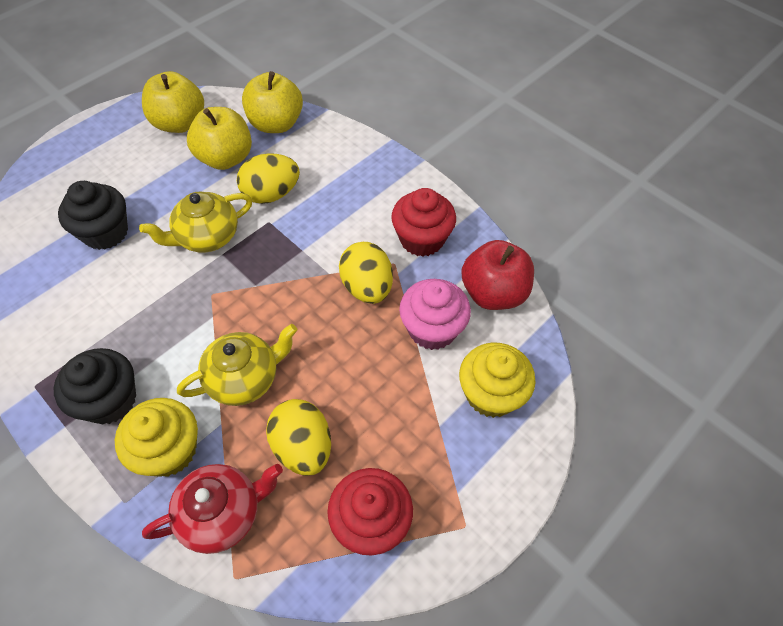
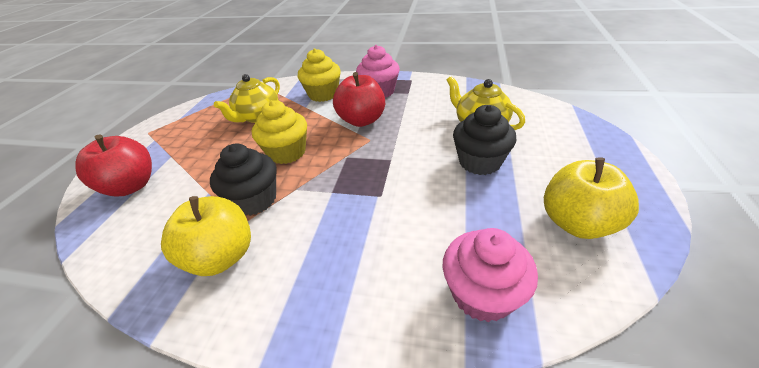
pink cupcake: [399,279,471,350] = 1 -> [356,45,400,98] [443,228,538,322] = 2
red apple: [461,240,534,310] = 1 -> [75,135,152,196] [333,72,385,127] = 2
red cupcake: [327,468,413,555] [392,188,456,257] = 2 -> none = 0
red teapot: [142,464,283,554] = 1 -> none = 0
yellow apple: [142,71,204,133] [187,107,252,170] [242,71,303,133] = 3 -> [161,196,251,276] [544,157,639,239] = 2
yellow egg: [237,153,300,204] [266,399,331,476] [339,242,393,304] = 3 -> none = 0

